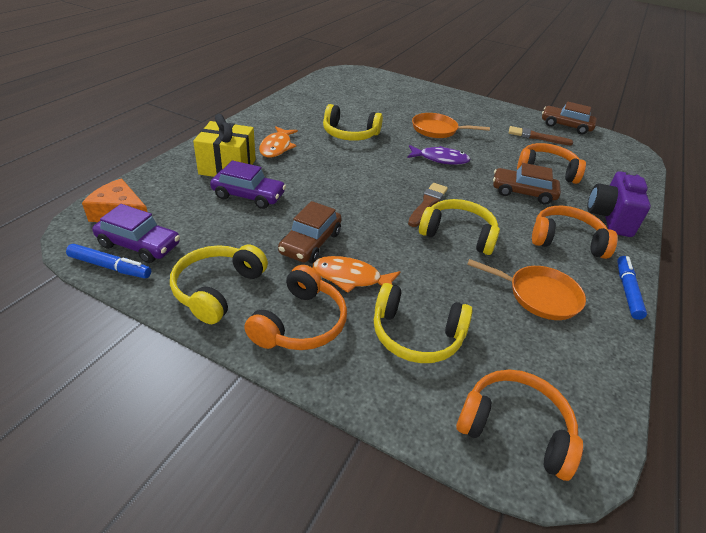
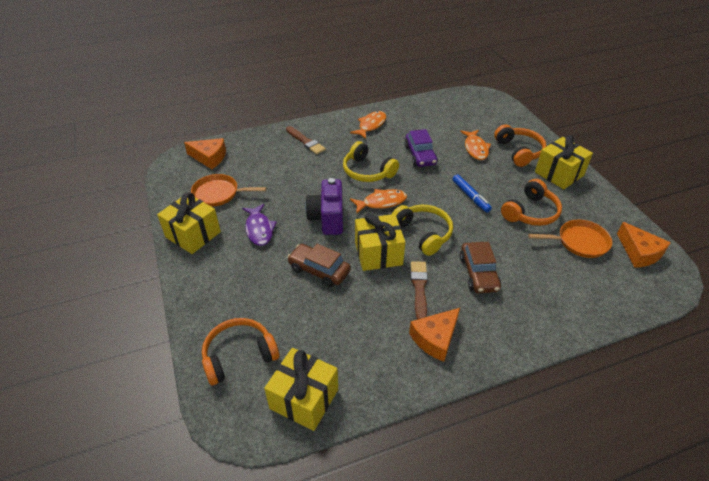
blue marker: [66,244,151,278] [617,256,647,320] = 2 -> [453,174,492,212] = 1
brown car: [278,201,342,263] [493,163,561,205] [542,102,597,134] = 3 -> [287,244,351,287] [460,242,501,293] = 2
orange cheese: [82,179,148,222] = 1 -> [184,138,226,169] [409,308,460,362] [617,222,671,268] = 3
orange fish: [259,126,298,157] [313,256,400,293] = 2 -> [350,111,386,139] [350,189,407,214] [460,130,491,160] = 3
orange headphones: [244,265,347,350] [456,370,583,481] [517,143,586,184] [532,206,618,259] = 4 -> [202,318,279,385] [494,125,547,167] [501,179,562,226] = 3
purple car: [92,204,180,263] [210,160,286,209] = 2 -> [405,129,438,167] = 1
yellow gift: [193,114,256,177] = 1 -> [157,192,221,254] [264,348,338,431] [355,213,405,271] [535,135,593,189] = 4
yellow headphones: [170,245,268,324] [323,104,383,141] [374,283,473,363] [419,199,500,255] = 4 -> [343,141,399,182] [392,205,453,256] = 2

